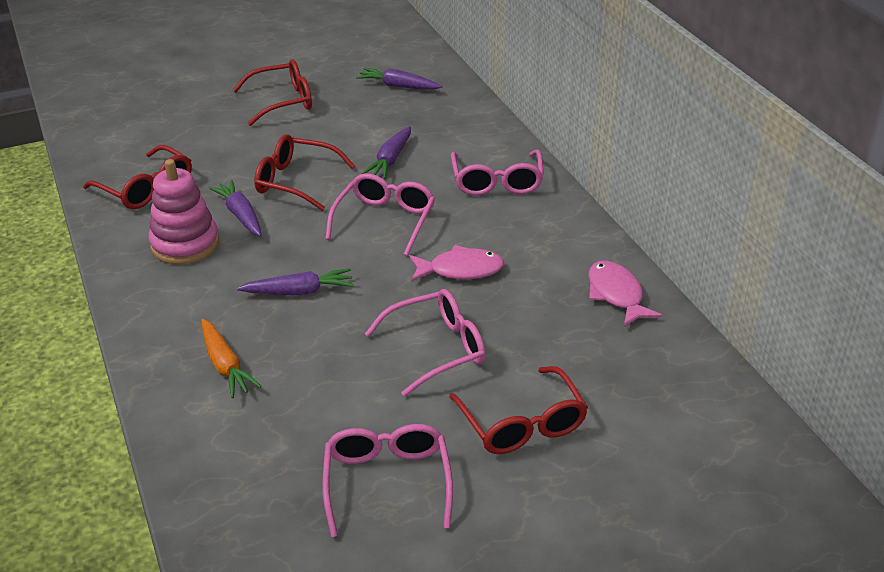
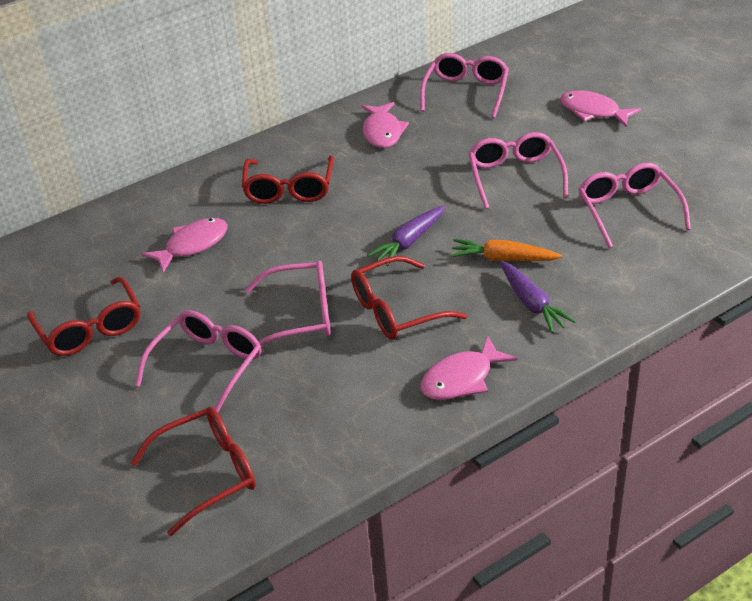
pink fish: [409,245,504,282] [588,261,662,327] = 2 -> [142,218,228,273] [362,102,409,148] [421,336,517,400] [560,90,641,127] = 4
pink glasses: [322,424,453,537] [325,173,435,256] [365,289,486,396] [451,150,544,196] = 4 -> [135,310,261,412] [245,261,331,346] [420,53,509,118] [468,132,568,209] [578,162,691,248] = 5
pink stacking toy: [149,159,219,264] = 1 -> none = 0
purple carrot: [209,180,262,236] [237,268,354,295] [356,68,442,90] [362,126,411,179] = 4 -> [367,206,445,266] [500,261,576,333] = 2

